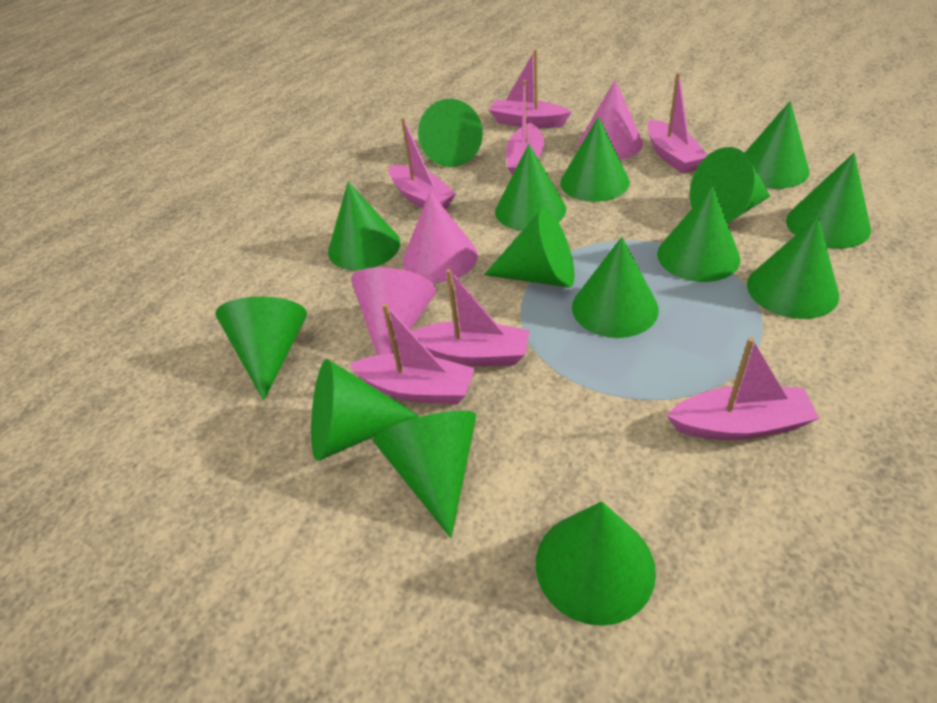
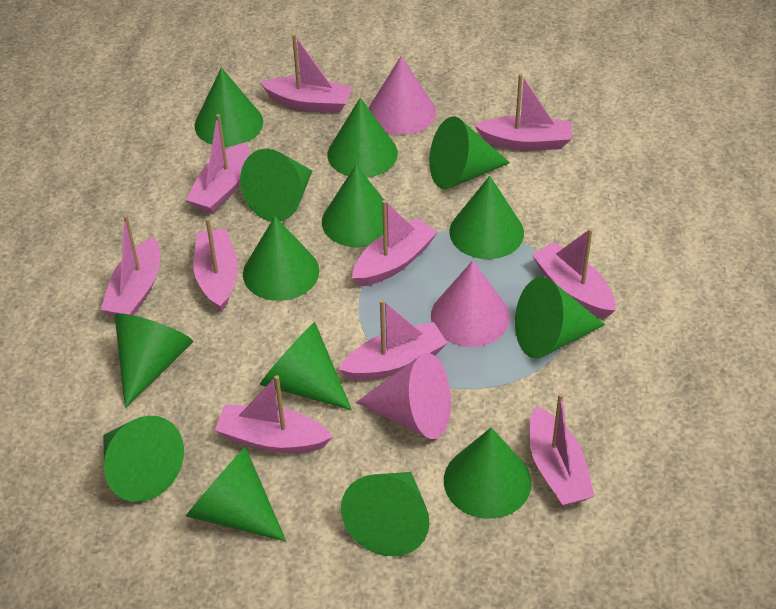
green cone: [215,297,307,401] [311,359,420,461] [328,182,400,270] [373,411,477,538] [418,99,483,167] [484,208,575,288] [495,144,566,231] [536,501,656,626] [560,116,630,202] [572,237,659,338] [657,185,740,282] [690,147,770,223] [745,101,809,188] [747,216,839,319] [786,153,871,249] = 15 -> [103,416,184,502] [115,313,193,408] [186,447,286,542] [195,68,263,147] [240,149,312,222] [243,216,319,301] [259,322,352,410] [322,165,384,247] [328,98,398,178] [341,472,429,556] [430,117,510,189] [444,428,532,519] [449,176,524,259] [515,277,605,359] = 14
pink boat: [349,303,475,404] [389,117,456,209] [411,269,530,366] [489,49,571,128] [506,80,544,175] [647,73,708,173] [667,337,820,440] = 7 -> [101,215,160,317] [186,114,249,214] [193,218,238,312] [215,375,333,453] [260,34,353,113] [338,299,447,381] [352,200,438,286] [475,74,572,150] [529,393,595,506] [532,228,616,318] = 10

